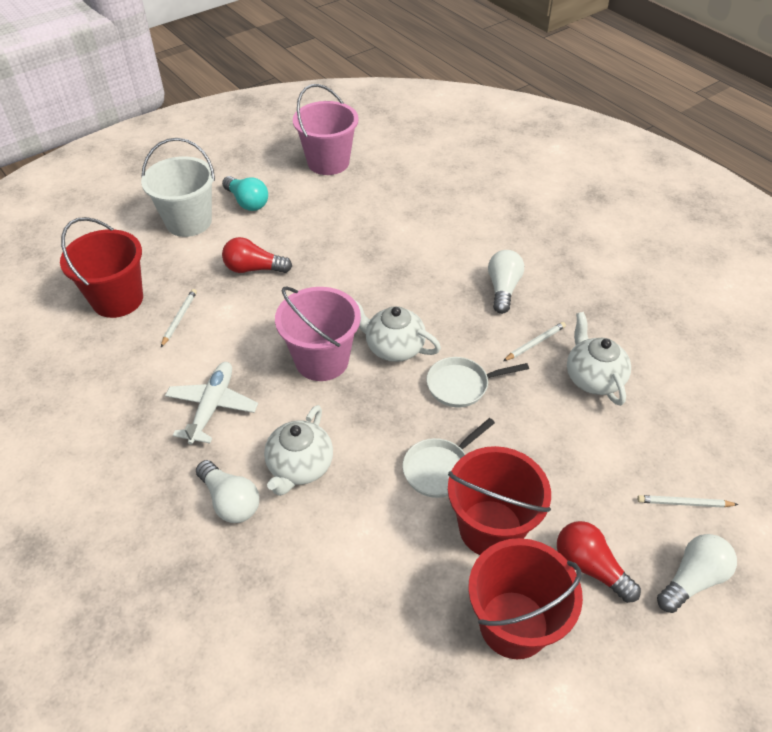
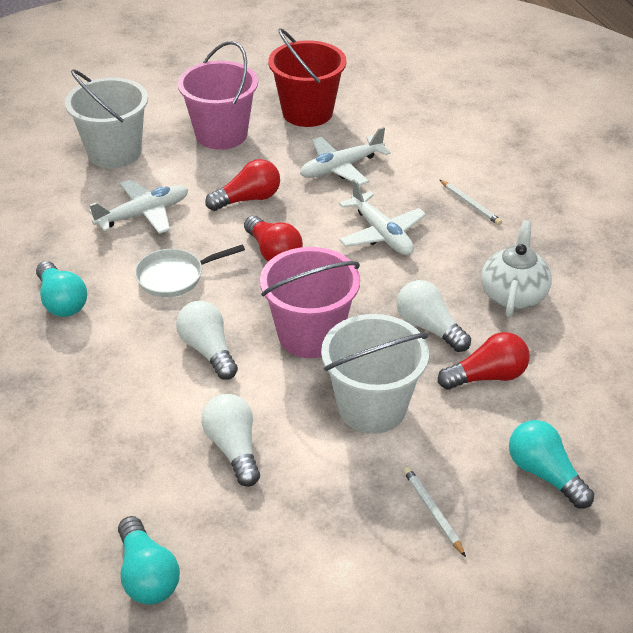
red bucket: [60,217,143,318] [448,446,551,555] [468,538,583,659] = 3 -> [268,28,346,127] = 1
red light bulb: [222,237,292,273] [557,521,641,603] = 2 -> [205,159,280,211] [244,216,303,262] [438,332,530,390] = 3
turquoise light bulb: [222,176,268,211] = 1 -> [36,261,87,317] [118,516,180,605] [509,420,594,509] = 3
white bucket: [141,138,215,237] = 1 -> [65,70,148,168] [321,314,429,434] = 2
white pan: [403,418,495,498] [427,357,529,408] = 2 -> [135,244,245,298] = 1
white pencil: [161,289,197,347] [503,322,566,361] [637,495,739,508] = 3 -> [403,467,466,557] [440,180,502,225] = 2
white plane: [165,362,258,445] = 1 -> [89,180,188,234] [300,127,391,186] [339,179,426,255] = 3
white teapot: [264,405,333,496] [355,300,441,362] [567,312,631,406] = 3 -> [481,220,552,317] = 1

